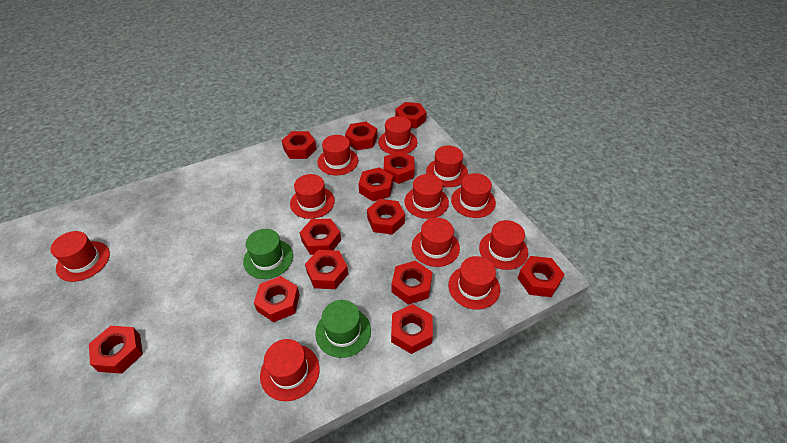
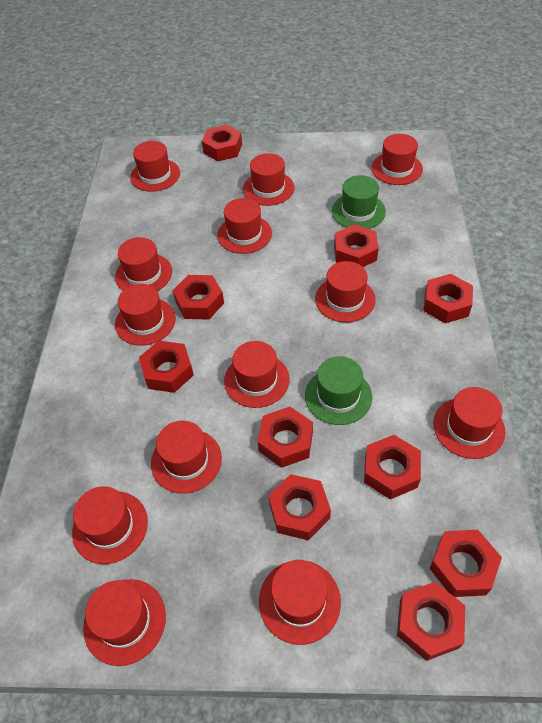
red hat: [50,231,110,282] [260,339,320,401] [290,174,335,219] [317,135,358,175] [378,116,417,154] [404,174,449,219] [412,218,460,267] [426,146,468,187] [448,256,500,310] [451,173,496,218] [479,220,528,270] = 11 -> [72,486,148,564] [83,579,166,666] [115,237,172,291] [115,284,176,346] [130,141,180,192] [151,421,222,494] [217,198,272,254] [224,341,290,408] [243,153,295,206] [259,560,341,645] [315,261,376,322] [371,134,423,185] [433,387,505,459] = 13
red nut: [89,326,143,374] [254,276,300,322] [282,131,317,159] [300,219,341,255] [305,250,348,289] [345,122,377,150] [358,167,393,201] [367,199,405,235] [384,151,415,184] [391,304,433,354] [392,261,432,305] [395,102,427,129] [518,256,565,297] = 13 -> [139,341,194,393] [173,275,224,320] [202,125,242,161] [258,407,313,468] [268,474,331,540] [334,224,379,267] [364,435,421,499] [397,582,465,661] [423,274,473,323] [429,530,502,597] = 10

